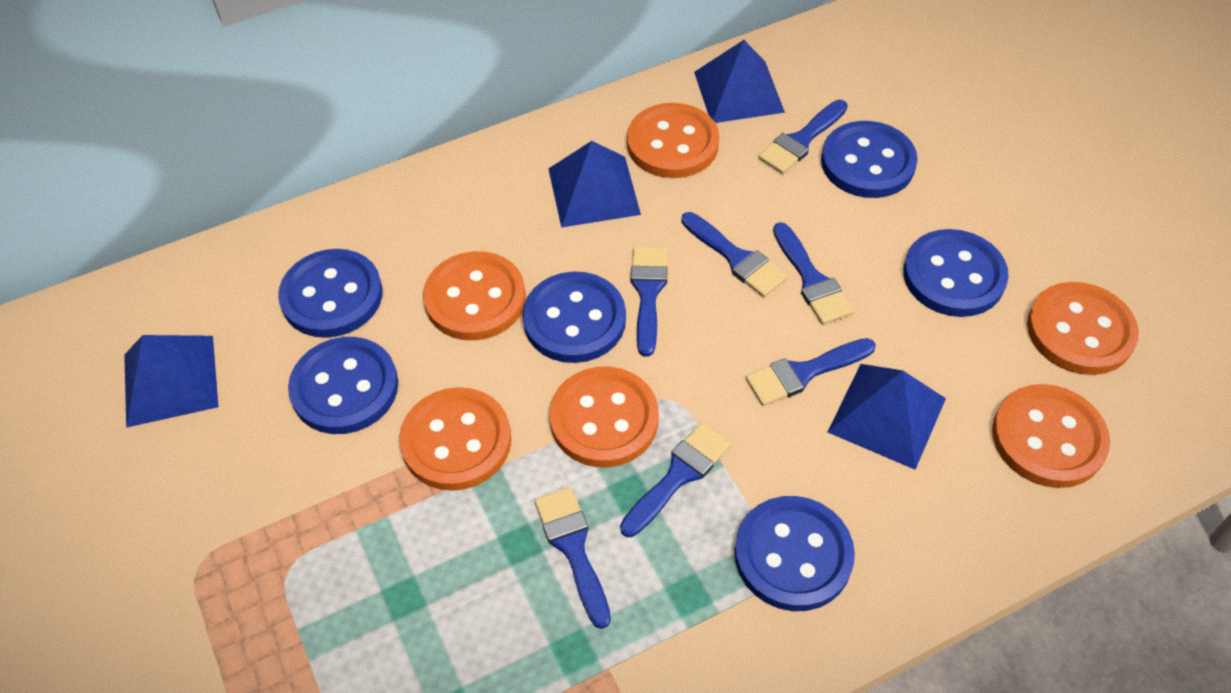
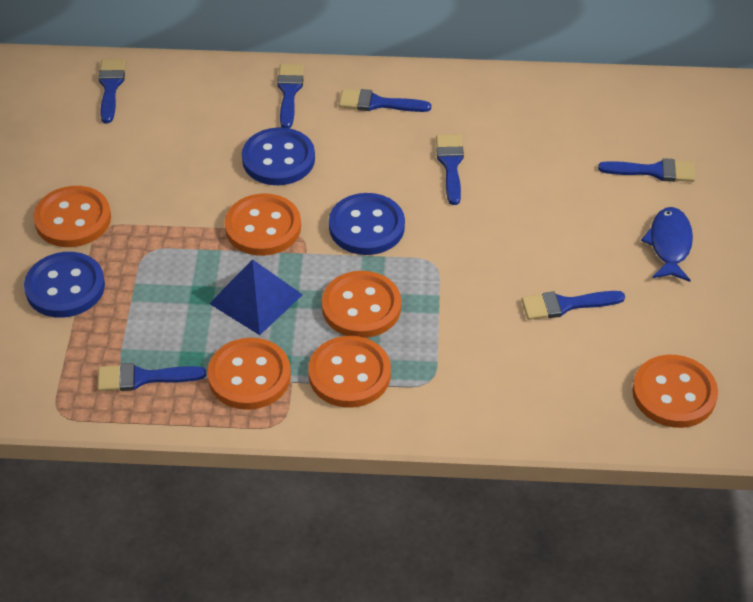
blue button: [278,249,383,338] [288,337,398,434] [523,271,626,363] [735,496,855,611] [821,121,918,198] [903,229,1009,317] = 6 -> [24,252,105,318] [242,127,315,185] [329,193,405,255] = 3
blue fish: none = 0 -> [641,207,693,282] = 1
blue pyramid: [124,335,219,428] [549,141,641,228] [694,40,785,123] [828,364,946,470] = 4 -> [209,259,303,335] = 1

